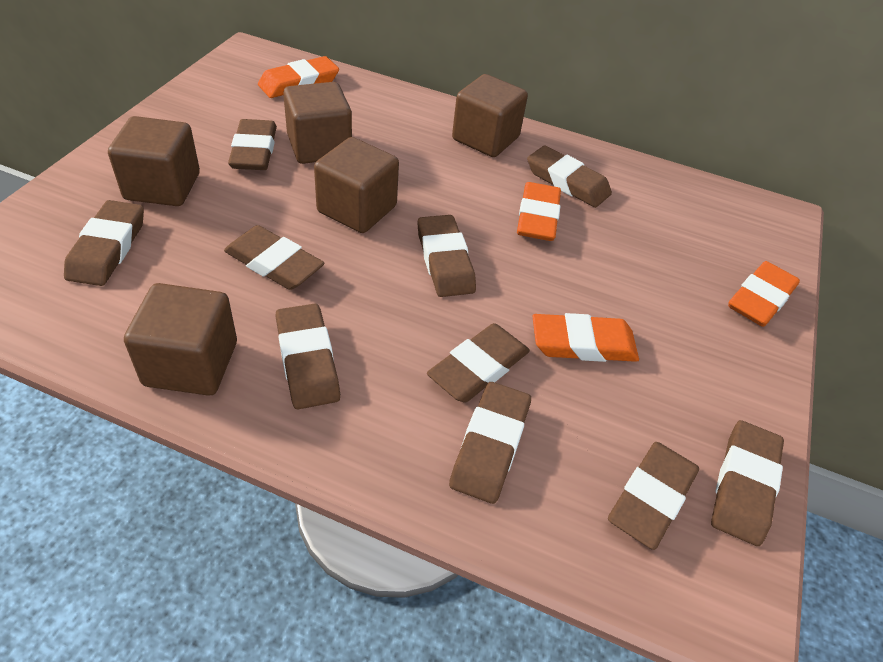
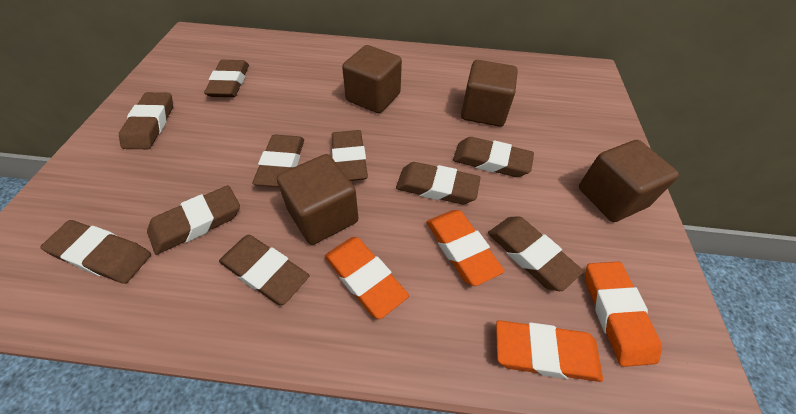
brown cube: [108,116,200,206] [124,283,237,396] [283,82,352,164] [314,137,399,233] [452,74,528,157] = 5 -> [277,154,358,245] [342,45,402,113] [461,60,518,127] [579,140,679,222] = 4

